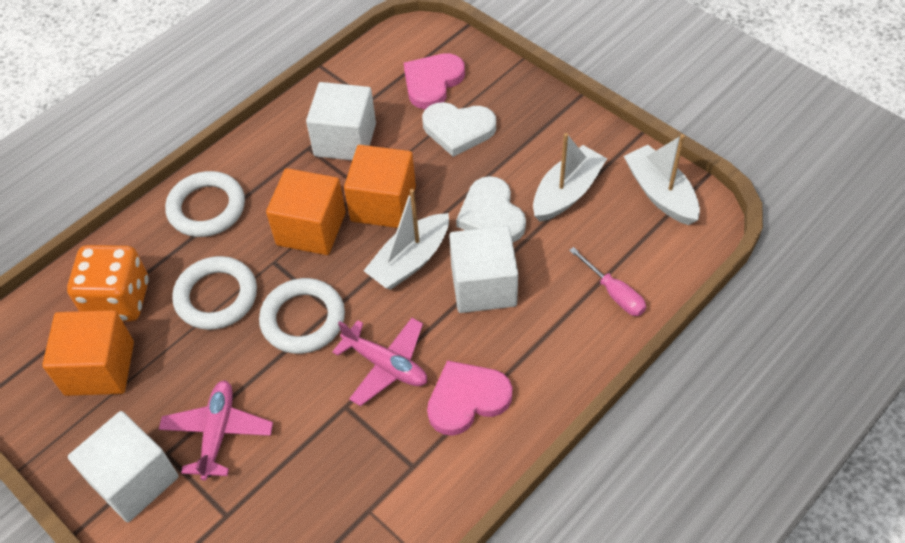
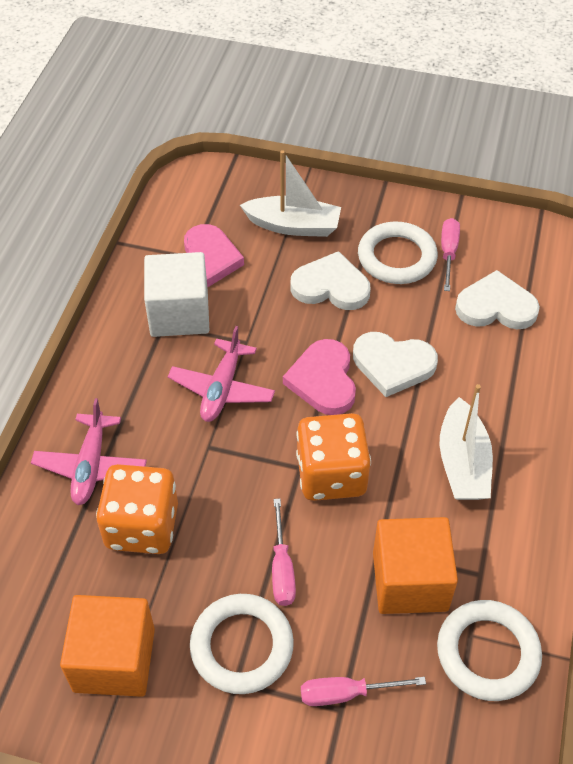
orange cube: [42,310,134,396] [266,168,346,255] [344,145,416,228] = 3 -> [60,595,155,697] [373,517,458,614] = 2
orange dice: [67,245,149,322] = 1 -> [96,464,178,554] [296,413,371,501] = 2
pink screwdriver: [569,247,646,316] = 1 -> [272,499,296,606] [301,677,426,706] [441,218,460,291] = 3
white boat: [364,189,449,290] [533,133,607,222] [624,134,700,225] = 3 -> [240,150,341,237] [440,384,493,500] = 2
white cube: [68,411,179,522] [306,82,376,161] [449,226,518,313] = 3 -> [144,252,209,337] = 1
white heart: [422,102,496,157] [456,176,526,242] = 2 -> [291,251,371,310] [353,332,438,397] [455,270,540,329] = 3

